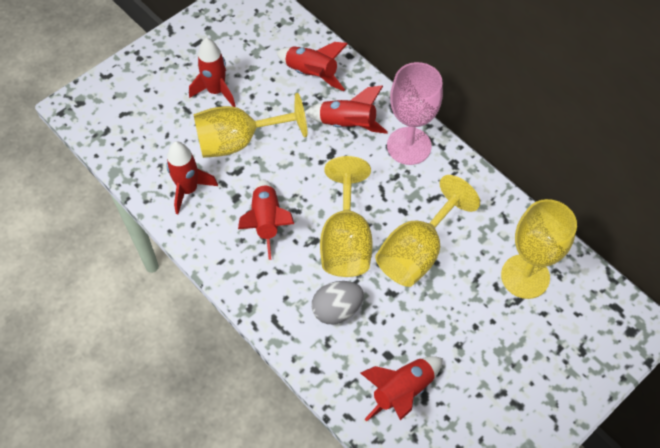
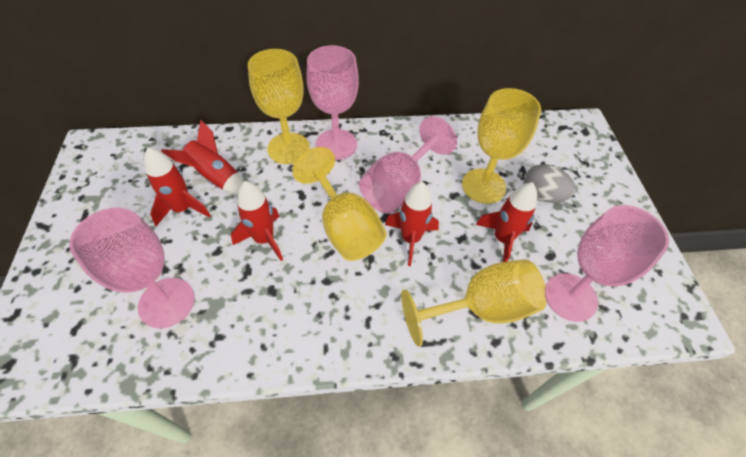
pink goblet: [387,62,443,165] = 1 -> [69,208,195,329] [306,45,359,160] [359,116,457,214] [546,205,669,322] = 4
red rocket: [166,141,218,214] [189,38,236,107] [238,179,294,260] [276,42,348,91] [305,85,388,134] [360,356,443,422] = 6 -> [144,147,211,226] [161,120,244,196] [231,181,283,261] [385,181,439,266] [476,182,537,262] = 5

